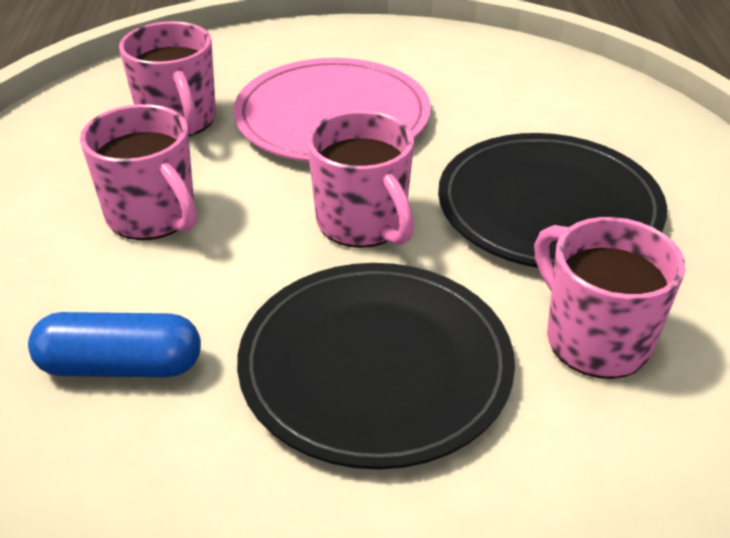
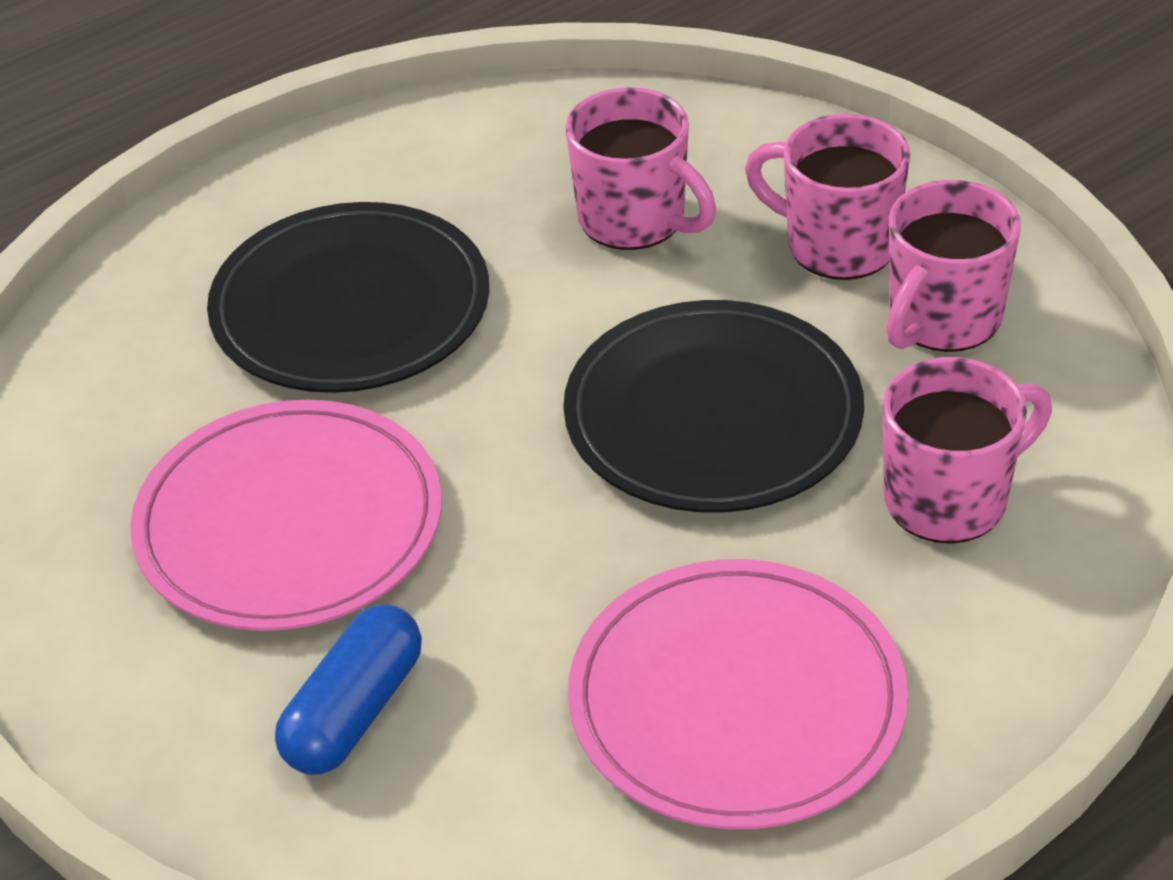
pink plate: [233,58,431,162] = 1 -> [130,400,442,631] [568,559,908,829] = 2

